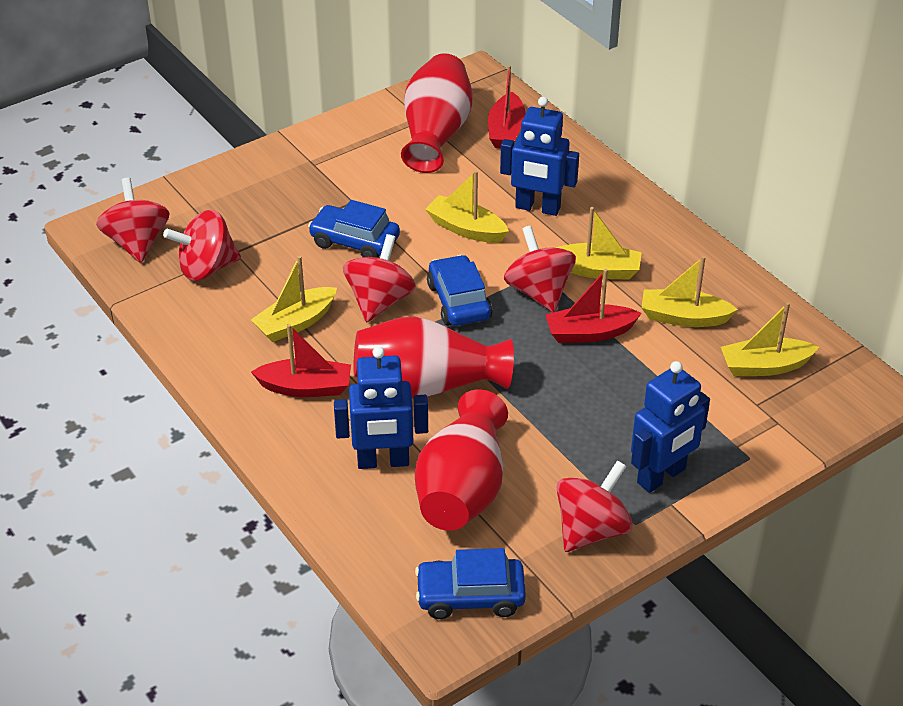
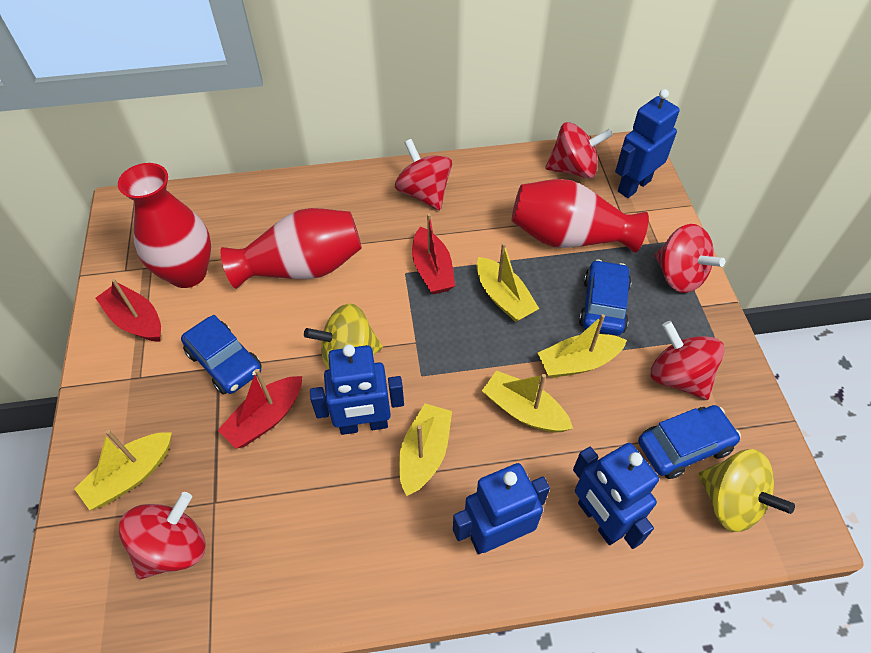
blue robot: [334,346,428,469] [500,97,579,216] [631,361,710,493] = 3 -> [310,344,404,435] [453,463,550,554] [573,443,659,549] [615,89,680,198] = 4
yellow spinning top: none = 0 -> [304,303,383,370] [698,449,795,532] = 2

